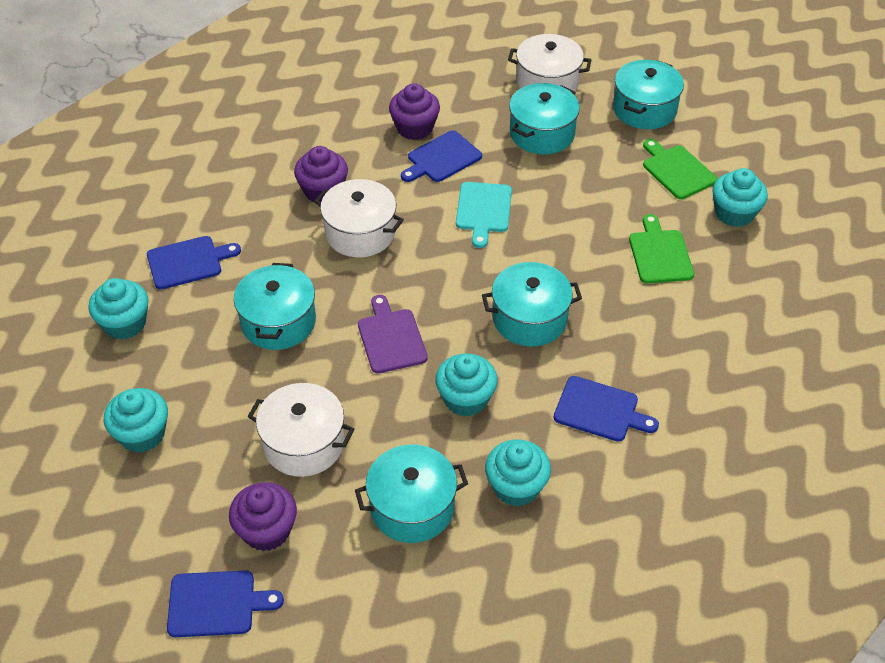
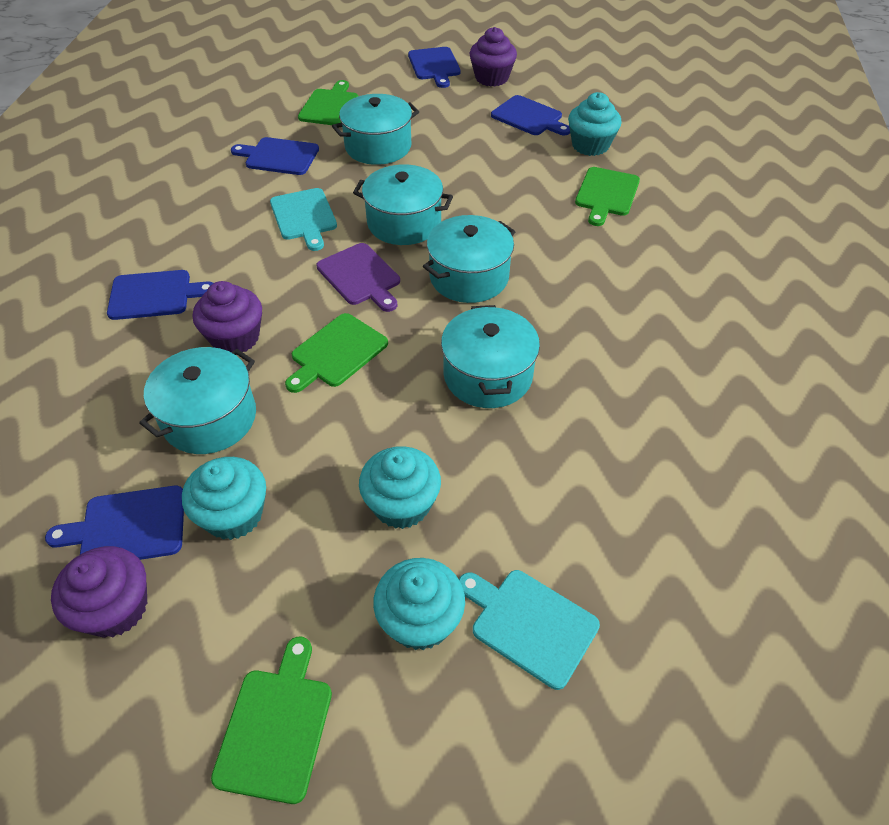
blue cutting board: [147,236,241,289] [167,570,284,637] [401,130,482,182] [554,376,659,442] = 4 -> [45,486,184,560] [107,270,213,320] [231,137,319,175] [408,47,461,88] [491,95,570,135] = 5
green cutting board: [629,214,694,283] [643,139,717,199] = 2 -> [211,637,332,804] [285,313,388,393] [298,80,358,125] [575,167,640,226] = 4
turquoise cupcake: [88,278,149,340] [104,388,168,453] [435,353,498,417] [485,440,551,507] [712,168,768,227] = 5 -> [182,457,266,540] [359,446,441,529] [373,558,465,650] [568,92,622,156] = 4
turquoise cutting board: [456,182,512,248] = 1 -> [270,188,337,251] [459,570,600,690] = 2
white pot: [247,383,354,477] [314,179,404,257] [508,34,591,92] = 3 -> none = 0

